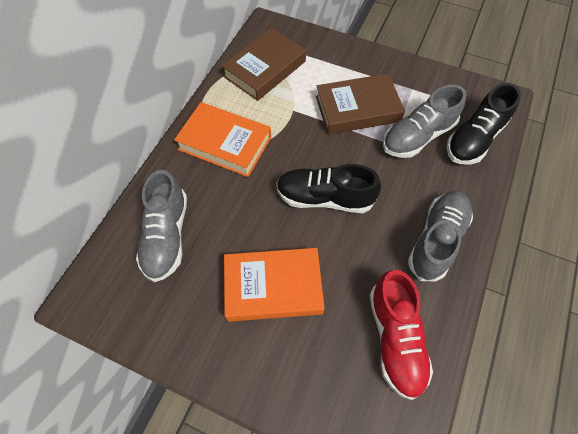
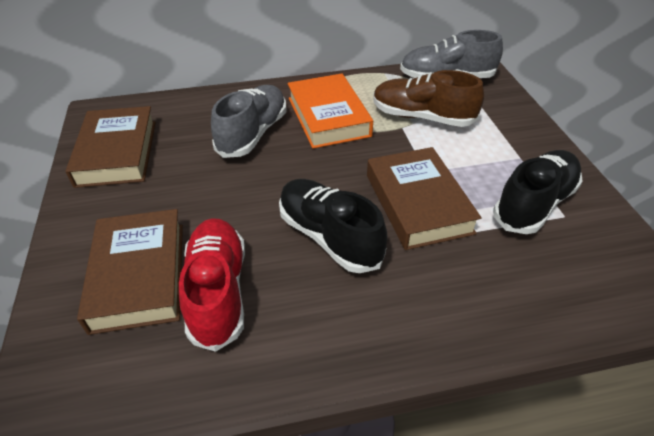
brown book: [221,28,306,101] [316,74,405,135] = 2 -> [66,106,156,188] [77,209,183,335] [367,147,482,250] = 3
brown shoe: none = 0 -> [373,70,484,127] = 1
grey shoe: [136,170,187,282] [383,85,466,158] [408,191,473,281] = 3 -> [211,85,286,158] [400,30,503,78] = 2
orange book: [174,102,271,177] [224,248,325,322] = 2 -> [288,74,373,149] = 1

